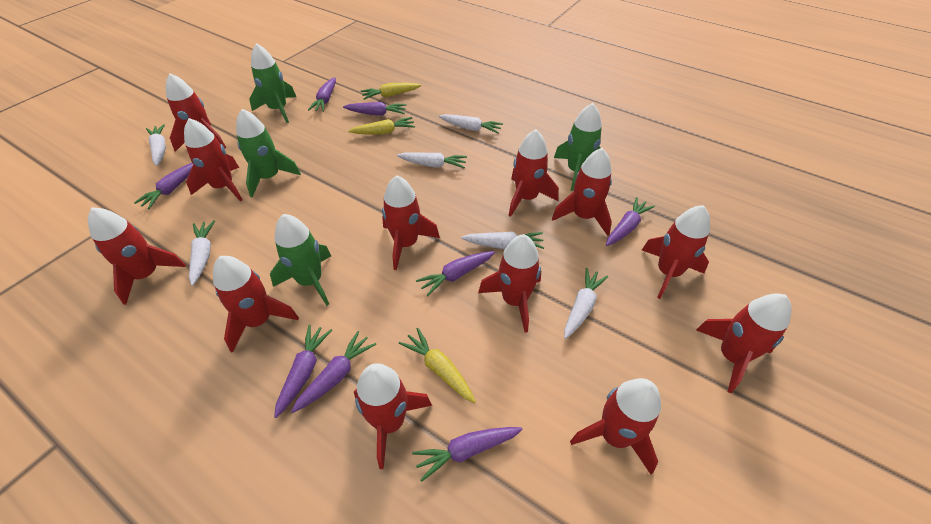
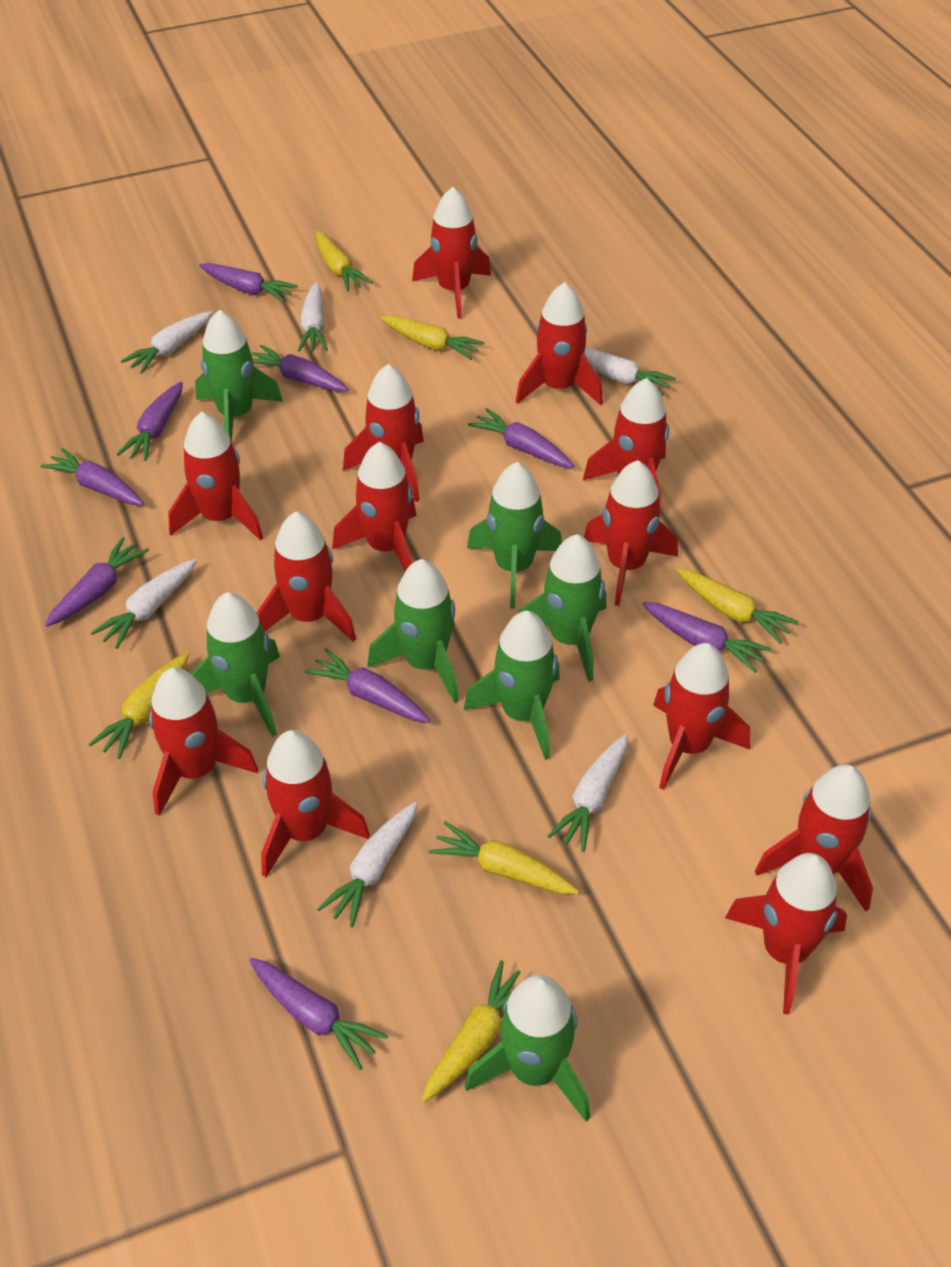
green rocket: [236,109,301,197] [249,43,296,123] [270,214,331,306] [554,103,602,191] = 4 -> [191,592,280,737] [195,310,283,442] [367,559,459,703] [464,611,560,760] [465,975,590,1121] [467,462,562,609] [517,534,607,682] = 7
purple carrot: [134,163,193,209] [274,325,332,418] [291,331,376,413] [308,77,336,112] [343,102,407,115] [412,427,523,482] [416,251,495,297] [606,197,655,246] = 8 -> [40,448,144,505] [45,537,149,627] [117,382,183,461] [199,263,298,302] [249,958,388,1070] [252,345,349,391] [305,648,430,723] [468,408,574,468] [642,602,772,673] = 9
red rocket: [88,207,186,305] [166,73,226,152] [184,118,243,202] [213,256,299,353] [354,363,432,469] [382,175,440,270] [478,234,541,333] [509,129,559,217] [552,148,612,236] [570,378,661,474] [642,205,710,299] [696,293,791,393] = 12 -> [149,668,258,816] [168,412,263,541] [257,512,356,642] [261,730,370,877] [332,442,416,571] [343,364,424,502] [412,187,491,319] [516,282,603,405] [583,378,669,511] [584,460,678,606] [653,643,750,790] [725,853,847,1014] [755,764,873,912] = 13
yellow carrot: [348,117,415,135] [361,83,421,100] [399,328,476,403] = 3 -> [88,652,189,759] [316,231,373,292] [381,316,485,360] [422,960,520,1102] [429,821,579,894] [676,569,799,644] = 6

